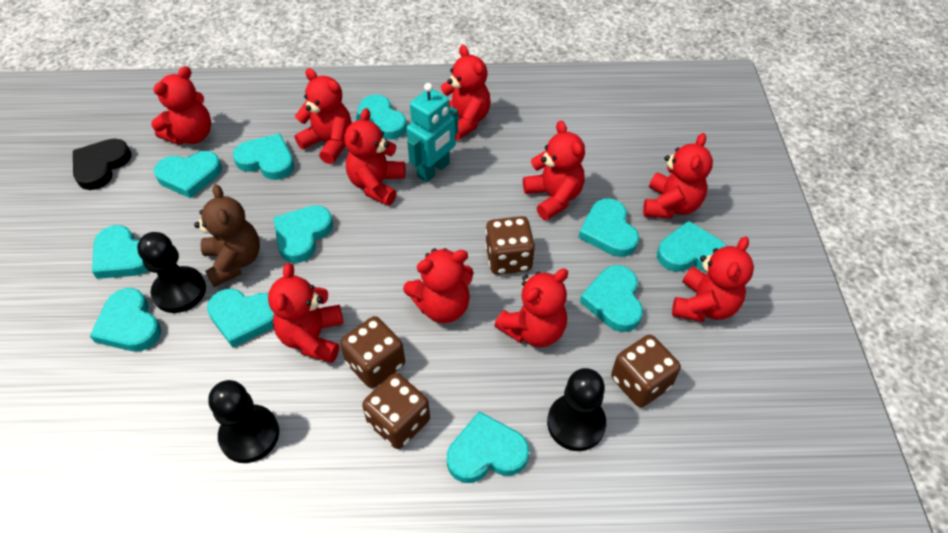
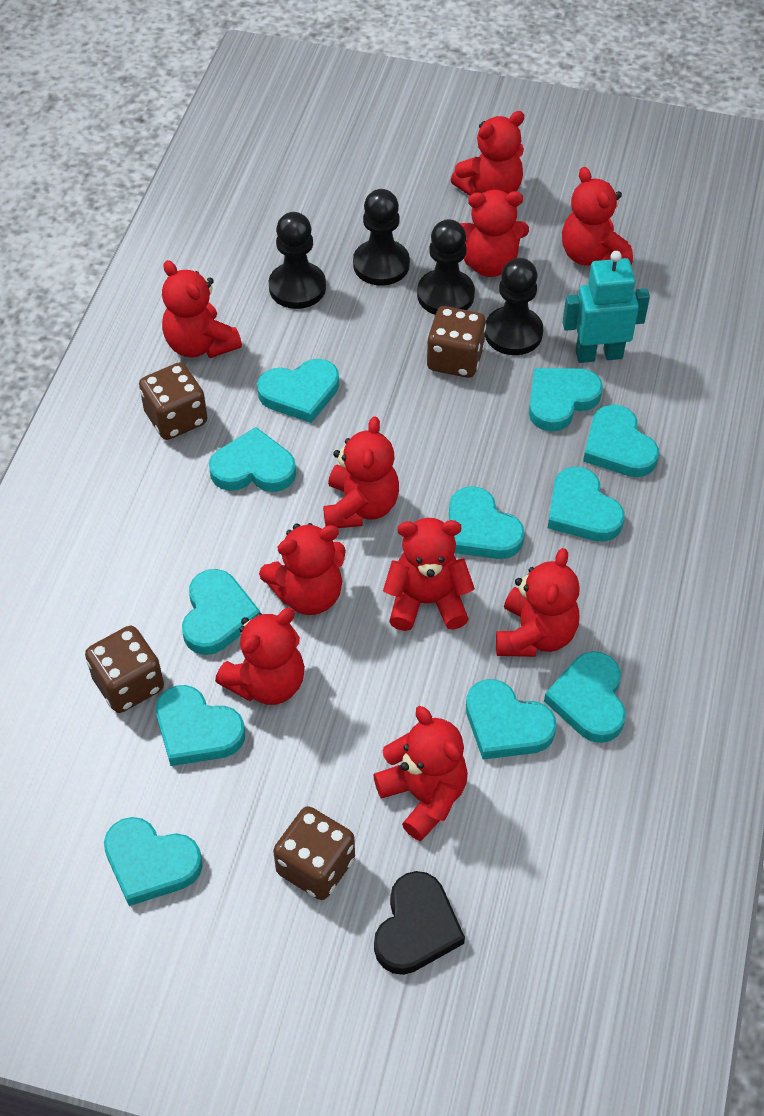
black pawn: [137,232,206,313] [208,380,279,463] [547,368,606,451] = 3 -> [269,212,326,309] [353,189,410,286] [417,219,475,315] [485,258,543,355] = 4
brown teddy bear: [194,184,260,287] = 1 -> none = 0

